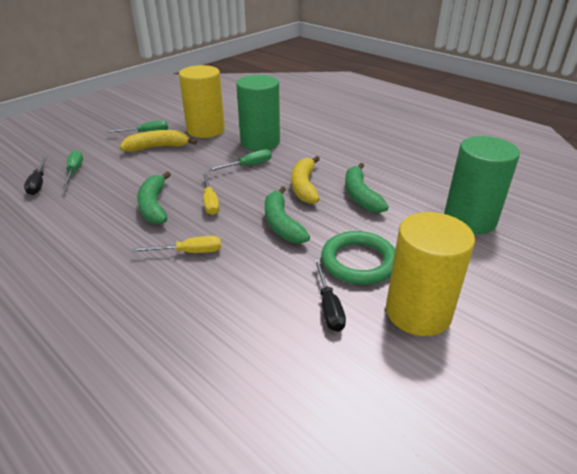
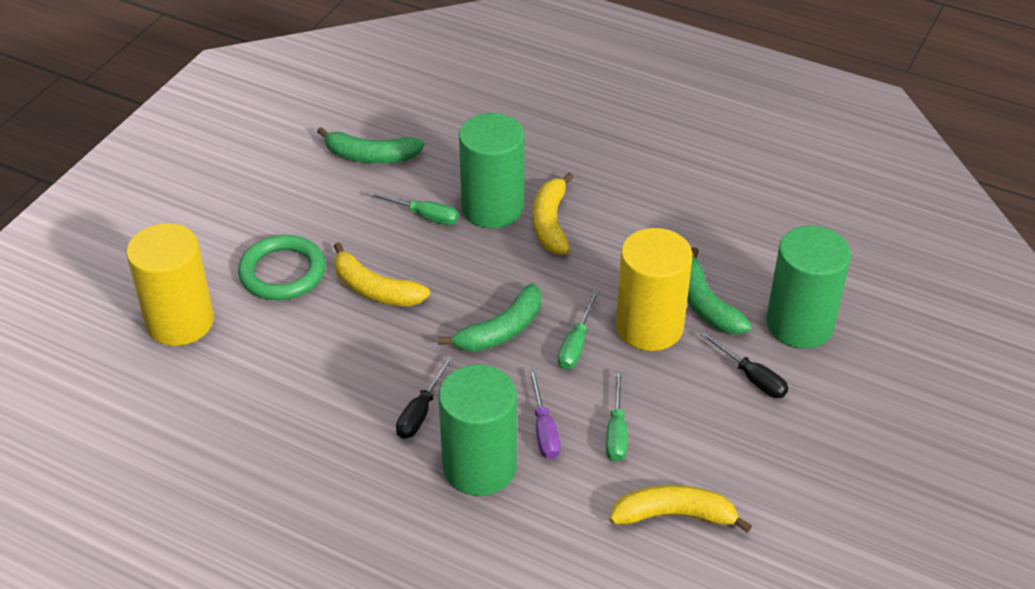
green cylinder: [236,75,280,151] [444,136,520,234] = 2 -> [438,364,517,496] [459,113,524,228] [766,226,851,349] = 3
purple screwdriver: none = 0 -> [529,369,561,459] = 1
yellow banana: [120,130,197,152] [291,156,320,204] = 2 -> [334,242,430,306] [533,172,574,255] [609,485,752,533] = 3
yellow screwdriver: [132,236,221,253] [203,172,220,215] = 2 -> none = 0

